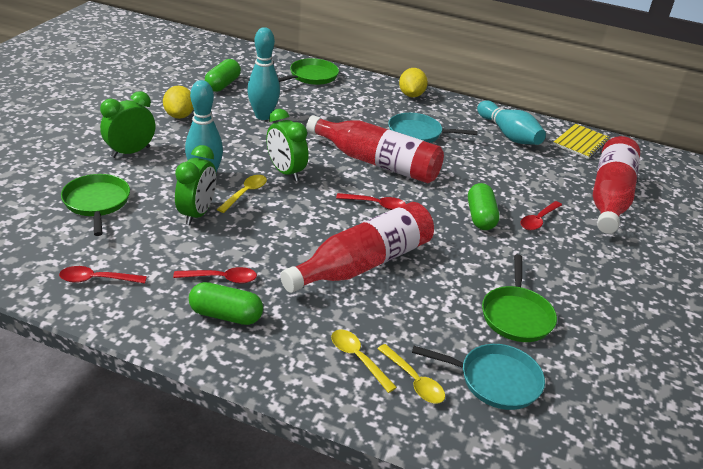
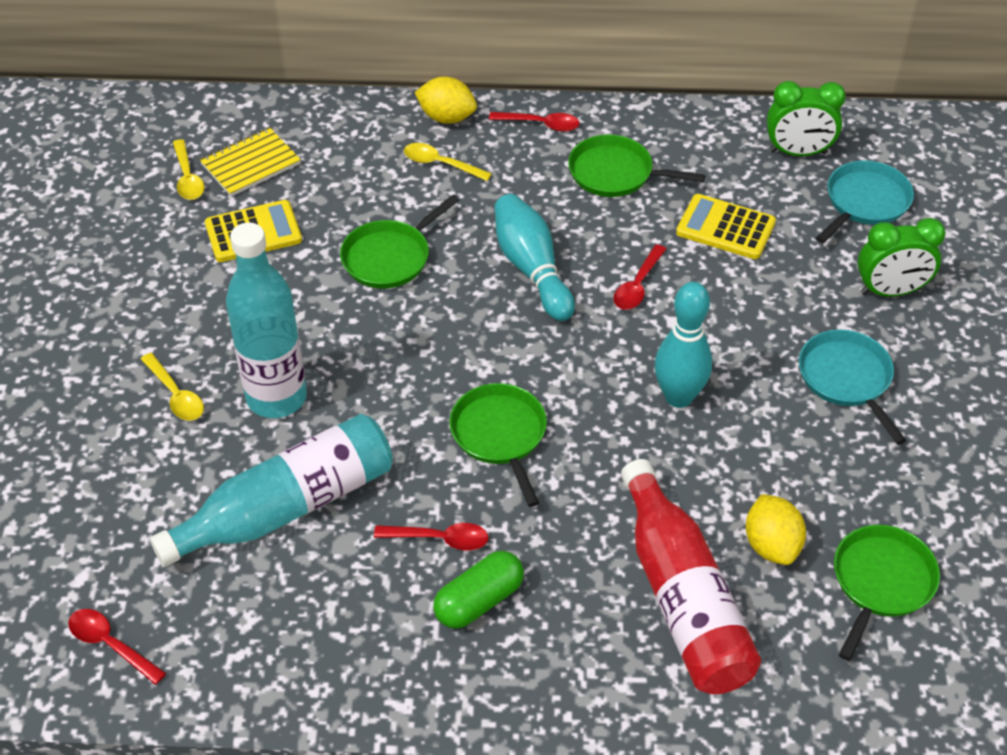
green capsule: [189,282,263,325] [205,59,241,92] [468,183,499,230] = 3 -> [433,551,524,629] = 1
green clock: [100,91,155,158] [175,145,216,225] [266,109,308,181] = 3 -> [767,81,846,156] [858,218,946,297] = 2
green pan: [61,174,130,236] [278,58,339,85] [482,254,557,342] = 3 -> [340,195,459,289] [450,383,547,507] [568,135,706,197] [834,525,940,661] = 4
red bottle: [280,202,434,293] [306,115,444,183] [593,136,640,234] = 3 -> [621,459,761,694] = 1
turquoise bottle: none = 0 -> [150,414,393,567] [226,222,307,418] = 2
turquoise bowling pin: [185,80,223,172] [247,27,280,120] [477,101,546,145] = 3 -> [495,194,575,321] [655,282,712,408] = 2
yellow calculator: none = 0 -> [205,200,302,262] [676,194,776,259] = 2

